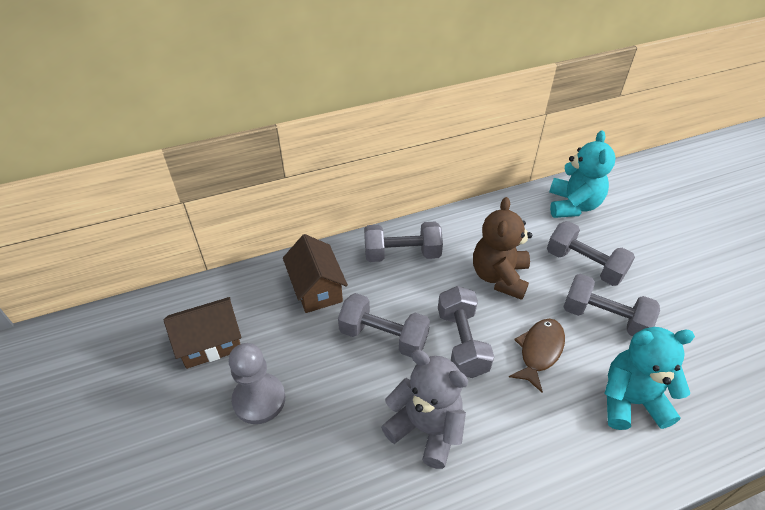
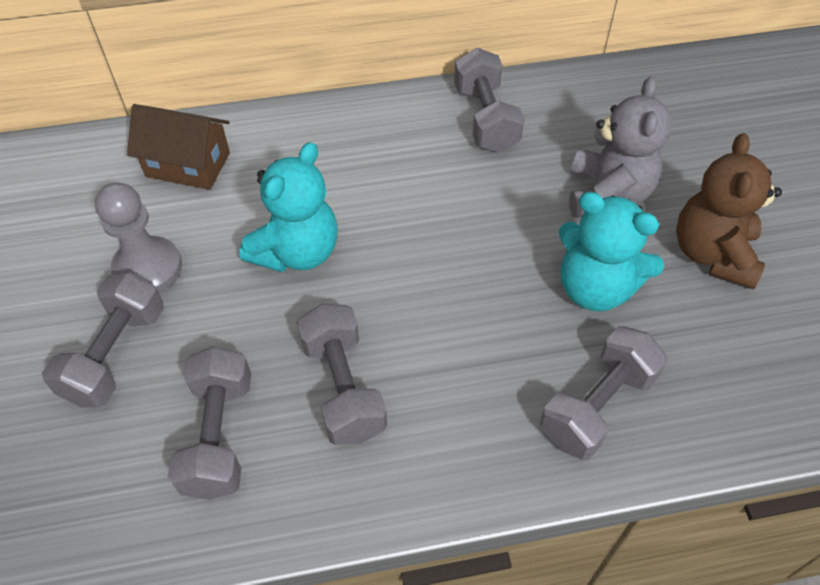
brown fish: [509,319,565,393] = 1 -> none = 0
brown house: [164,297,241,369] [283,234,348,313] = 2 -> [127,104,230,190] = 1

